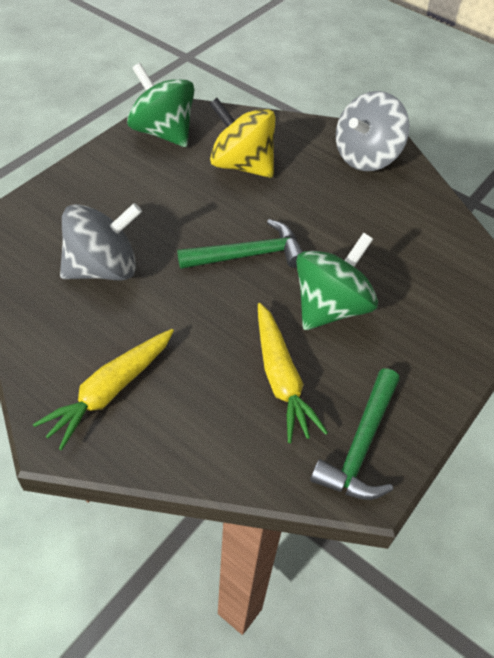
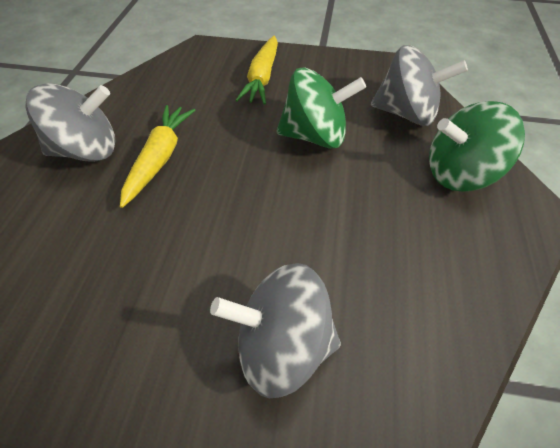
green hammer: [177,219,303,269] [310,368,400,500] = 2 -> none = 0
grey spinning top: [60,203,142,281] [336,91,409,171] = 2 -> [25,83,115,162] [210,263,341,398] [371,45,468,126] = 3
yellow spinning top: [210,98,275,178] = 1 -> none = 0

